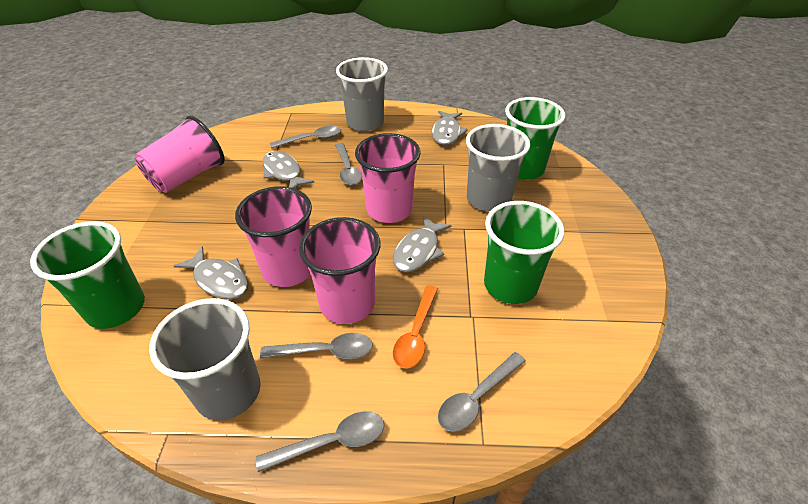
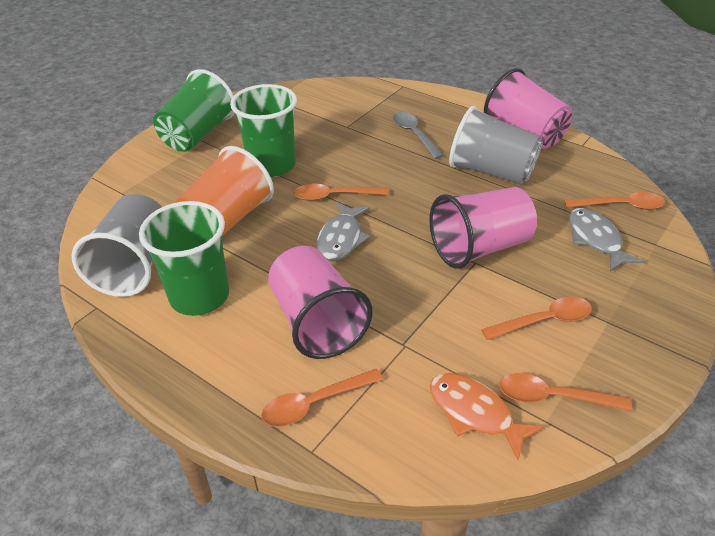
grey cup: [149,298,261,420] [336,57,388,132] [466,124,530,212] = 3 -> [72,194,162,297] [449,106,543,185] = 2
grey fish: [174,246,249,299] [263,151,314,189] [393,215,452,272] [432,111,468,145] = 4 -> [316,202,370,261] [569,208,644,272] = 2
grey spoon: [256,411,384,472] [260,333,373,359] [270,126,341,148] [335,143,362,185] [438,352,526,432] = 5 -> [393,112,444,159] = 1
orange cup: none = 0 -> [175,146,274,235] = 1
orange fish: none = 0 -> [430,373,544,461] = 1
orange spoon: [393,285,438,368] = 1 -> [261,369,383,427] [294,184,389,201] [481,297,592,340] [499,373,632,411] [564,192,665,210] = 5
pink cup: [135,115,225,193] [235,186,312,287] [299,217,381,324] [355,133,421,223] = 4 -> [268,246,373,359] [429,187,537,269] [484,68,572,149] = 3

